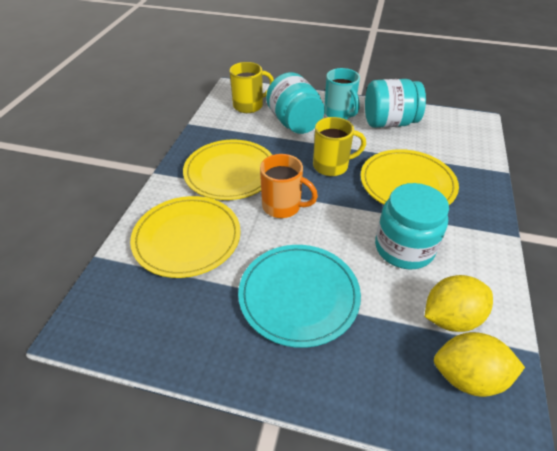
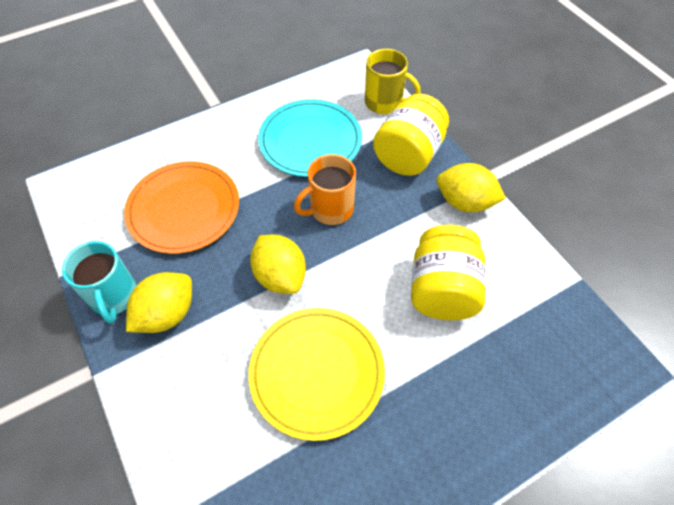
orange plate: none = 0 -> [124,161,239,254] = 1
turquoise jar: [266,72,325,134] [365,79,426,128] [375,183,449,269] = 3 -> none = 0
yellow jar: none = 0 -> [373,93,449,176] [411,224,486,320] = 2
yellow lemon: [425,275,493,332] [434,332,525,397] = 2 -> [126,272,192,333] [250,235,306,294] [437,163,506,212] = 3
yellow mug: [230,62,274,113] [313,117,366,176] = 2 -> [365,49,421,114] = 1
yellow plate: [130,196,241,278] [183,140,272,200] [360,149,459,205] = 3 -> [248,308,385,441] = 1

